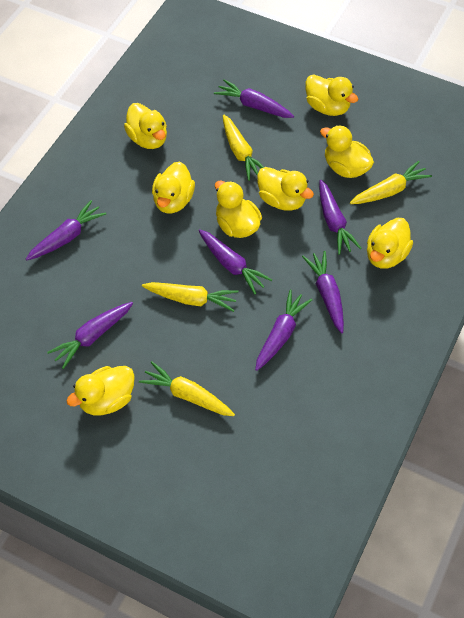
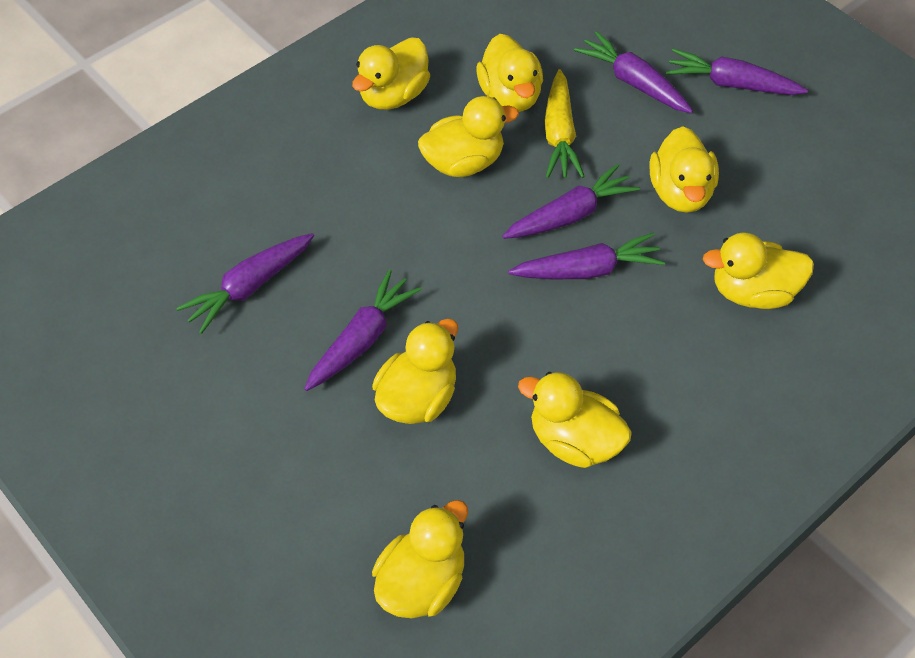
purple carrot: [26,200,106,260] [47,302,133,369] [199,229,272,294] [214,79,294,118] [255,290,312,371] [302,251,344,333] [319,180,362,255] = 7 -> [176,233,314,334] [304,269,422,391] [502,164,640,239] [508,232,665,279] [574,31,693,113] [666,49,808,95] = 6
yellow carrot: [139,361,235,416] [142,282,238,312] [223,114,264,181] [350,161,432,204] = 4 -> [544,69,585,178] = 1

